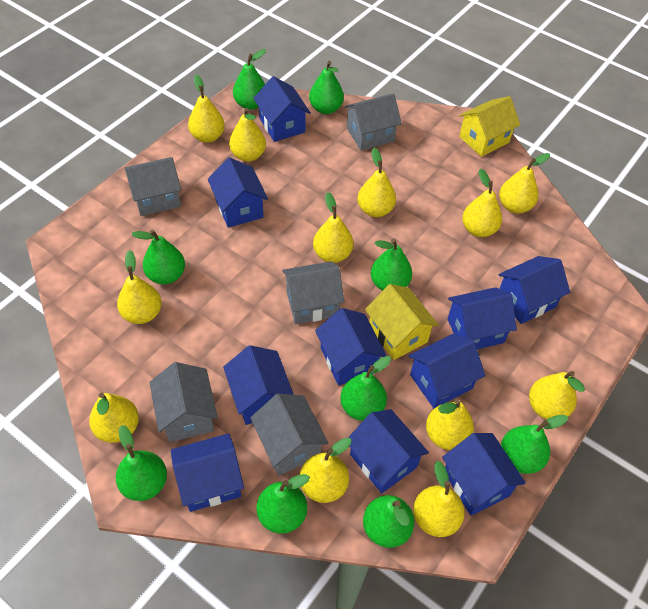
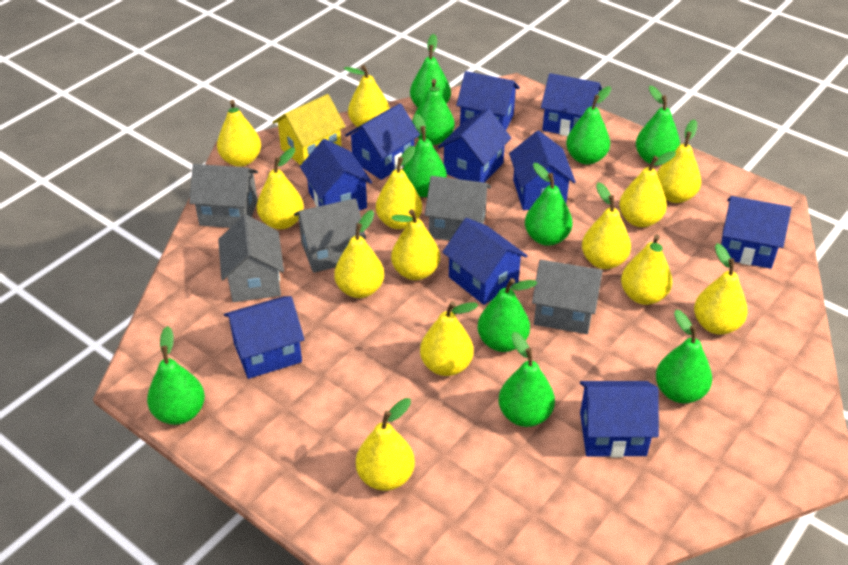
green pear: [116,425,167,501] [131,229,185,284] [233,49,266,110] [256,474,310,533] [309,61,344,114] [340,356,391,421] [363,495,414,548] [371,239,412,291] [501,415,568,474] = 9 -> [147,326,205,425] [403,114,447,197] [410,34,451,107] [412,79,455,145] [477,278,537,352] [499,332,555,427] [525,163,573,246] [566,86,611,165] [636,86,680,165] [656,310,712,403] = 10
yellow house: [365,284,439,360] [459,96,520,157] = 2 -> [272,94,346,165] = 1
yellow pear: [89,392,139,443] [117,250,161,324] [188,75,225,143] [229,108,266,162] [300,437,351,503] [313,192,353,263] [357,148,396,217] [413,461,465,537] [426,399,474,450] [462,169,502,237] [499,153,550,213] [529,371,585,419] = 12 -> [217,100,261,167] [257,148,304,229] [334,210,384,298] [344,65,390,127] [356,398,415,491] [376,146,422,229] [391,209,440,280] [420,302,479,376] [582,182,631,269] [619,151,676,227] [621,234,672,305] [657,119,701,203] [694,243,748,335] = 13

